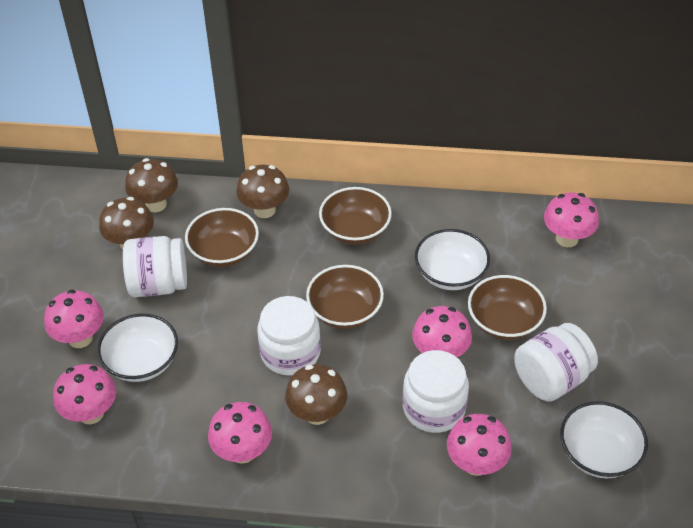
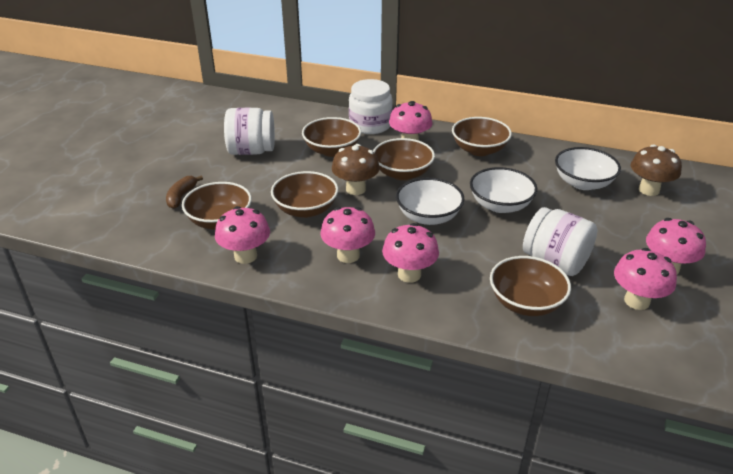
brown banana: none = 0 -> [166,176,203,209] = 1
brown bowl: [185,208,259,267] [306,265,384,329] [319,187,392,245] [468,275,547,340] = 4 -> [182,182,252,230] [271,171,338,218] [302,117,361,157] [373,138,435,180] [452,117,512,156] [490,256,571,316] = 6
brown mushroom: [99,197,154,250] [125,158,178,212] [236,165,289,218] [285,364,347,425] = 4 -> [332,144,380,195] [631,144,682,196] = 2
white jar: [123,236,187,297] [257,296,321,376] [403,350,469,433] [514,323,598,402] = 4 -> [224,108,275,155] [349,79,393,134] [523,207,597,276] = 3

